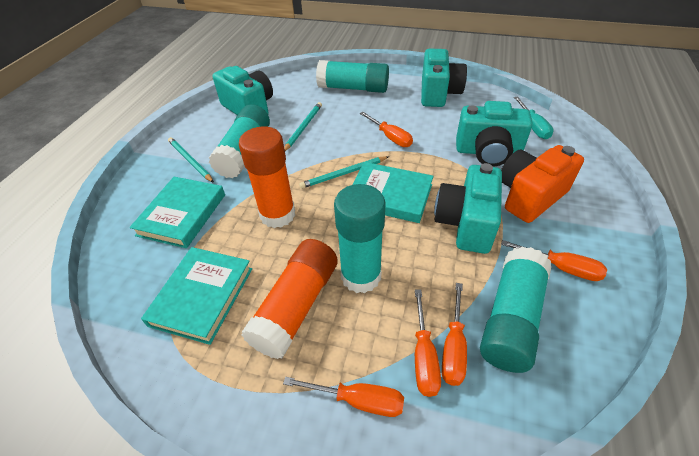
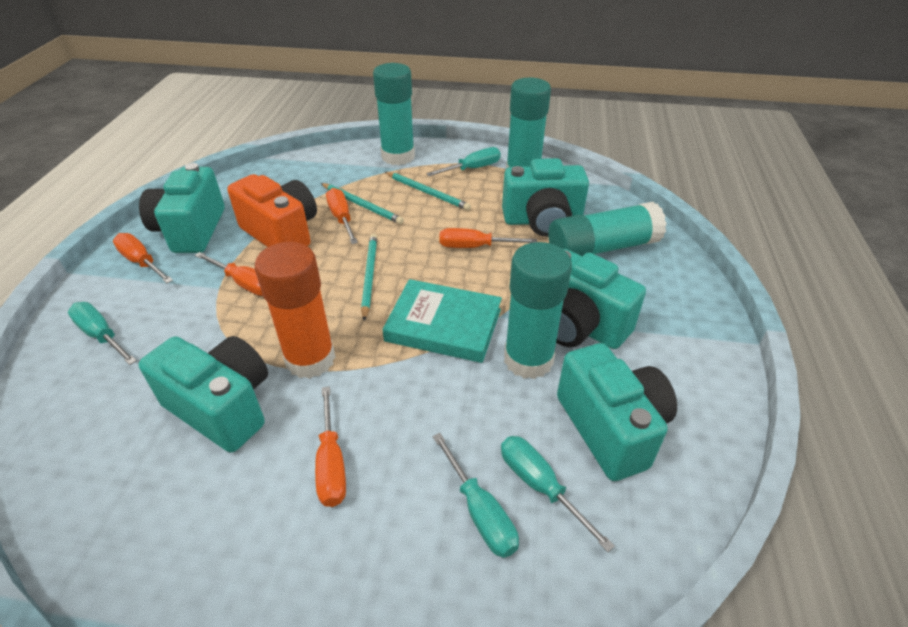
orange glue stick: [239,127,295,228] [241,239,338,359] = 2 -> [255,242,335,379] = 1
turquoise book: [130,177,225,248] [141,247,252,345] [352,162,434,223] = 3 -> [382,279,502,363] = 1
turquoise camera: [213,66,273,115] [421,49,467,107] [434,163,502,254] [456,101,533,167] = 4 -> [138,336,268,453] [139,163,225,253] [502,158,589,237] [556,249,646,349] [557,343,677,481] = 5
turquoise screwdriver: [514,97,554,139] = 1 -> [68,302,137,365] [426,147,501,176] [433,433,519,558] [501,436,615,552] = 4

